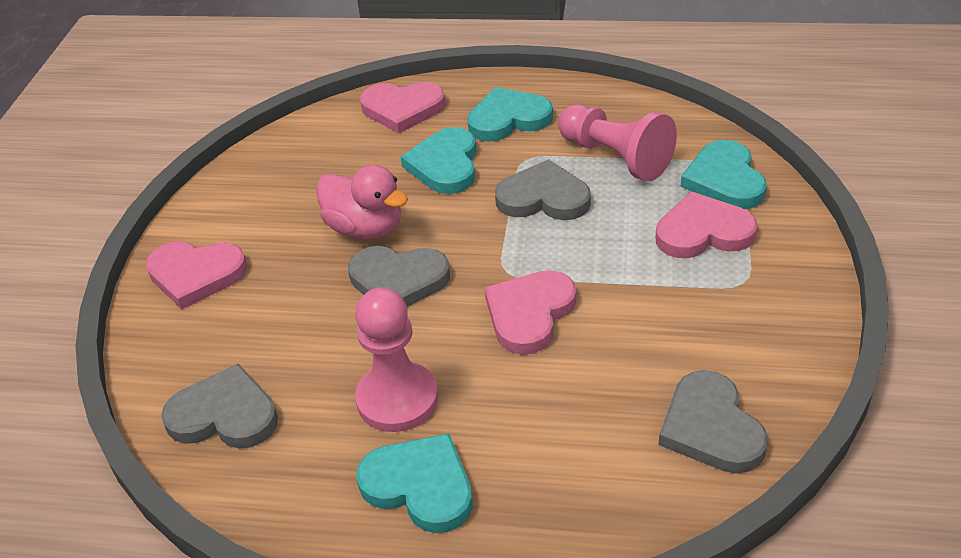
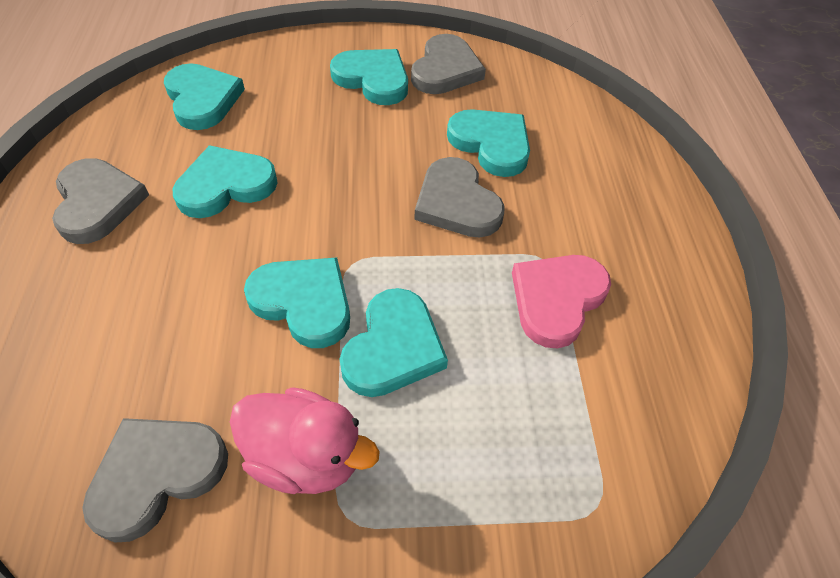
pink heart: [146,241,247,309] [360,82,445,133] [485,270,576,355] [656,191,758,258] = 4 -> [512,255,611,349] = 1
pink pawn: [355,288,438,432] [558,104,677,181] = 2 -> none = 0
turquoise heart: [357,434,473,533] [401,127,477,194] [467,87,553,141] [681,140,767,209] = 4 -> [164,63,245,130] [173,145,278,218] [244,258,350,348] [330,49,408,105] [340,288,448,397] [447,109,530,177] = 6

